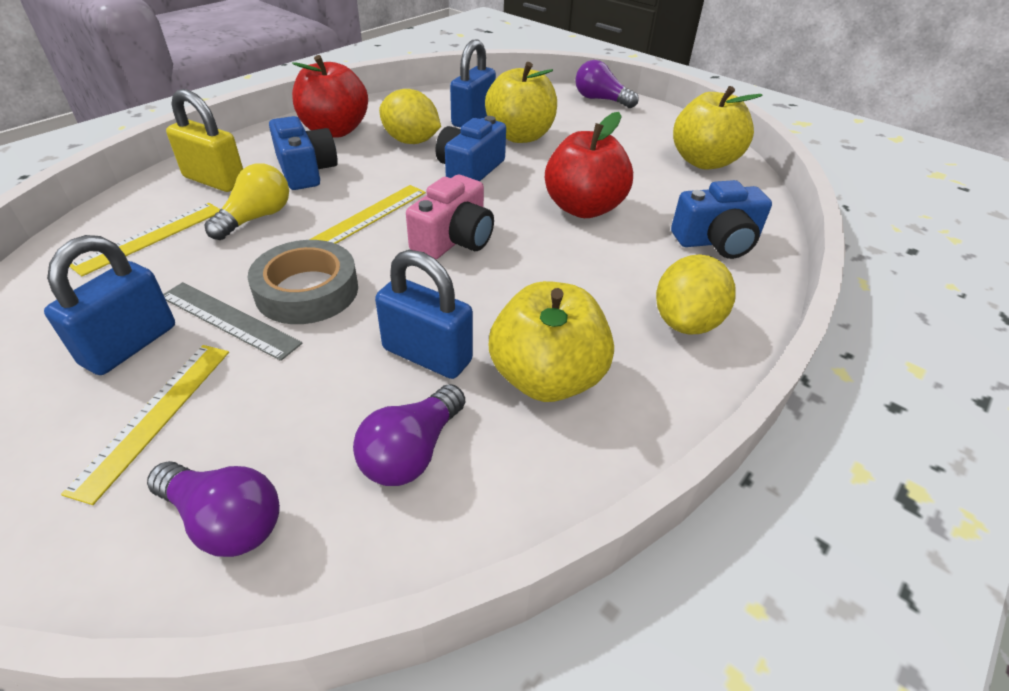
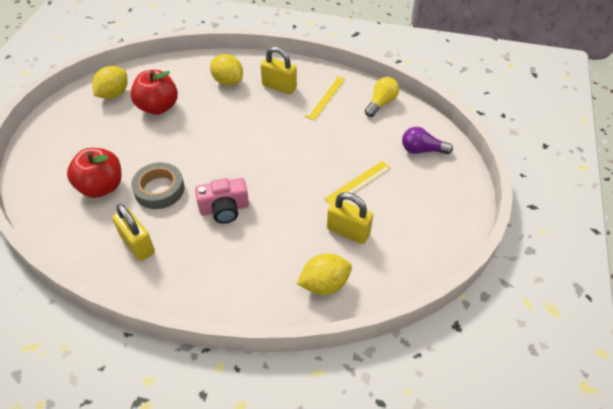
blue camera: [269,116,338,190] [436,116,506,181] [671,180,772,259] = 3 -> none = 0
blue padlock: [44,235,175,375] [375,250,473,379] [450,39,496,128] = 3 -> none = 0
grey ruler: [163,282,302,361] = 1 -> none = 0
purple light bulb: [147,461,280,557] [353,384,465,486] [575,60,639,108] = 3 -> [402,127,453,154] = 1
yellow apple: [485,62,557,143] [489,281,614,402] [673,86,763,169] = 3 -> none = 0
yellow lemon: [379,89,441,144] [656,254,736,334] = 2 -> [92,66,128,99] [210,54,243,86] [297,254,352,295] = 3
yellow padlock: [166,89,243,192] = 1 -> [112,204,155,261] [261,46,297,94] [327,192,373,244] = 3
yellow ruler: [61,345,229,505] [69,203,220,276] [309,185,426,244] = 3 -> [304,76,345,120] [324,161,391,205] = 2

